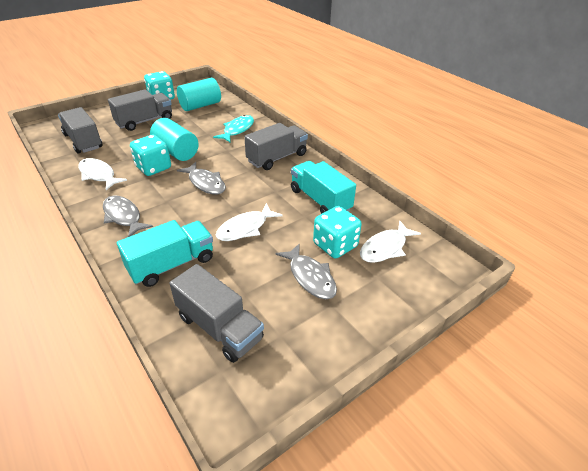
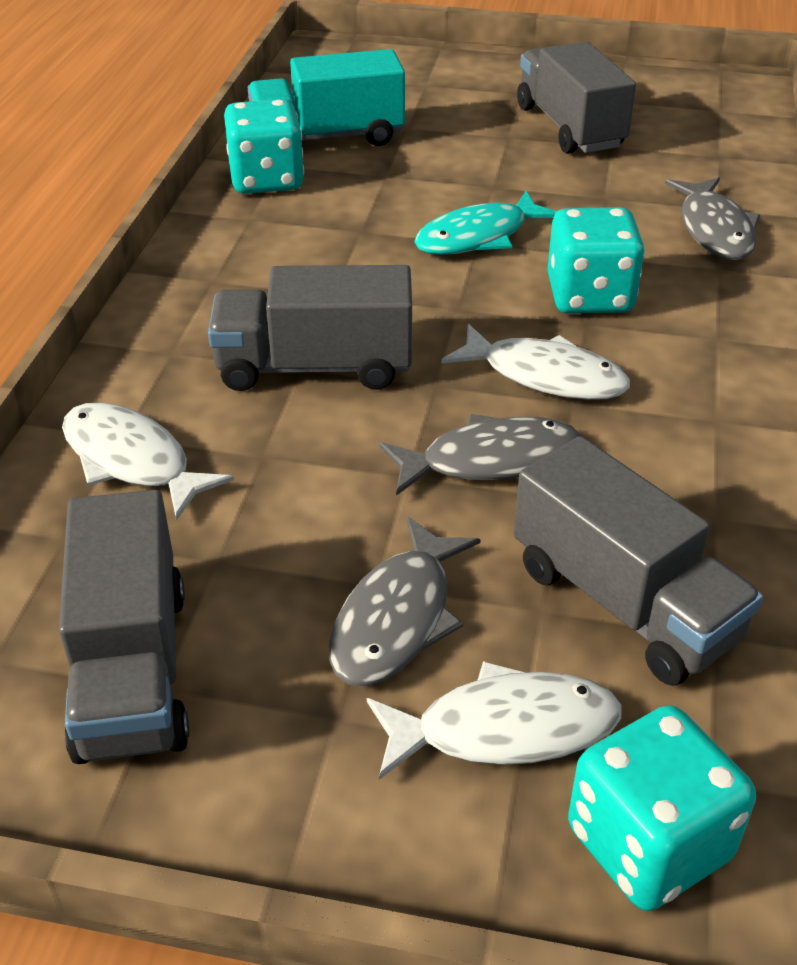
turquoise cylinder: [150,118,199,161] [177,78,221,111] = 2 -> none = 0
turquoise truck: [117,220,213,287] [291,161,356,214] = 2 -> [248,49,405,146] = 1

